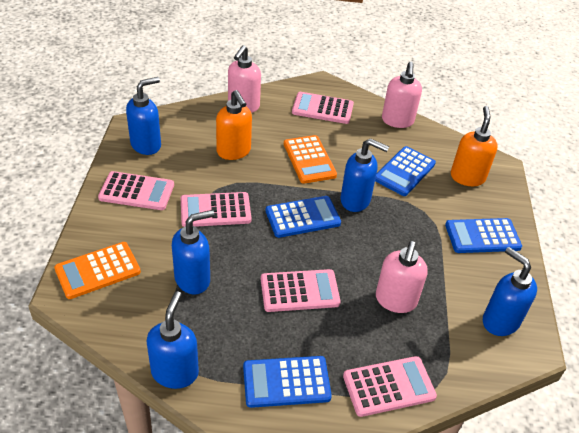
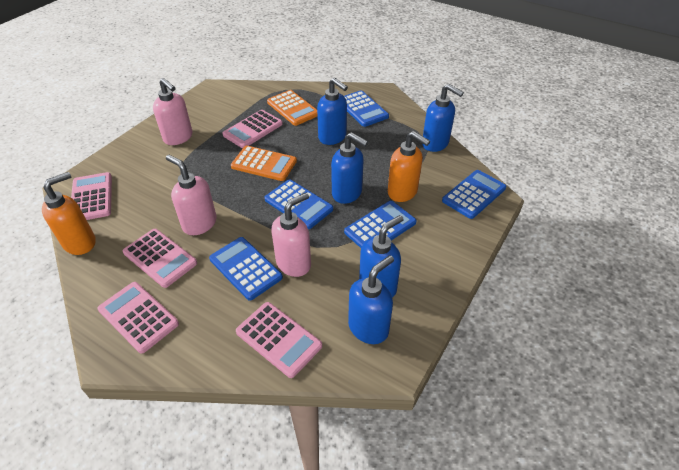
blue calculator: [243,356,332,408] [266,196,341,238] [375,146,436,196] [445,218,522,253] = 4 -> [209,237,283,301] [264,179,333,229] [344,90,389,127] [344,201,417,248] [442,170,506,219] = 5

